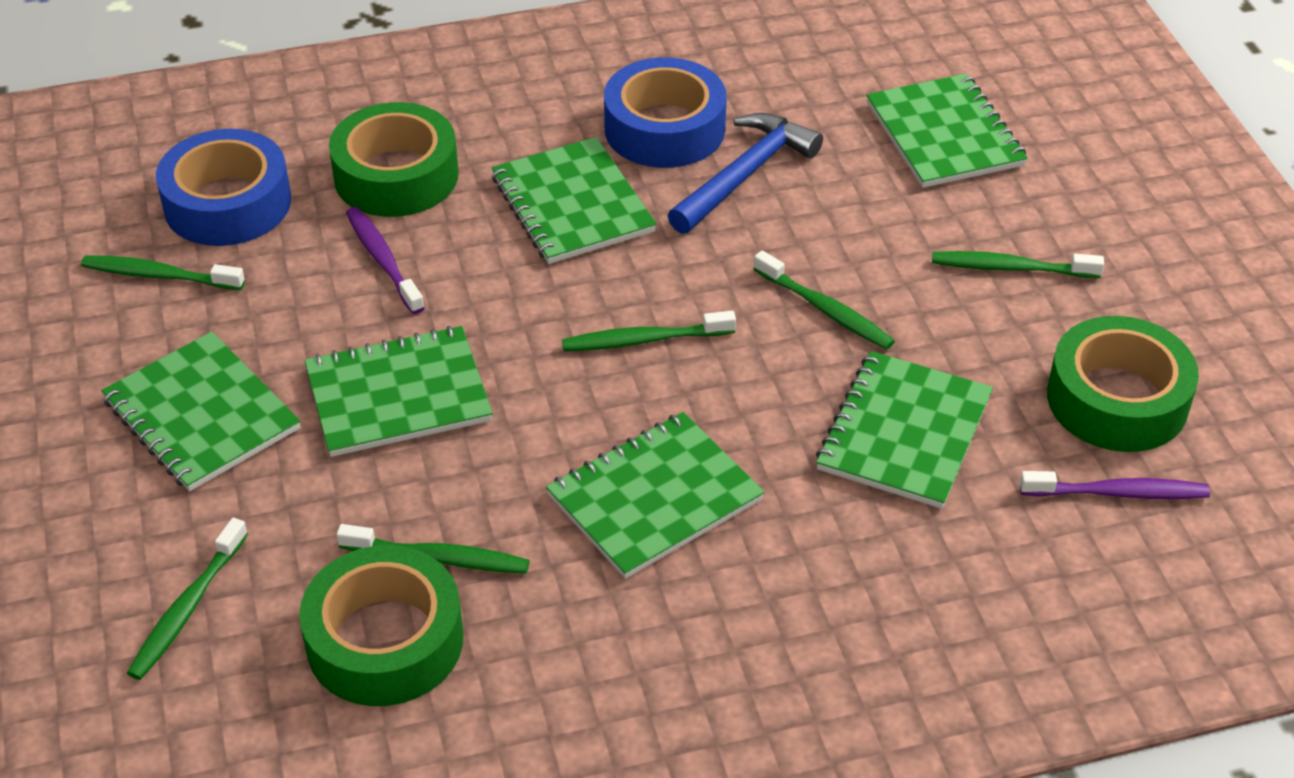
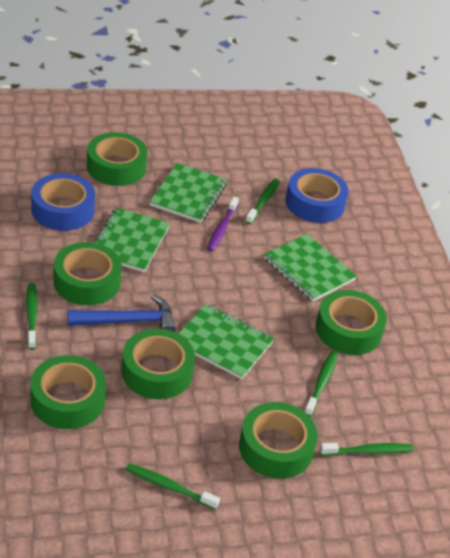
green notebook: [101,332,301,491] [305,326,493,457] [491,137,657,264] [546,412,765,579] [816,351,993,509] [866,73,1028,188] = 6 -> [93,207,170,272] [149,163,227,223] [178,304,274,379] [264,234,357,301] = 4
green tape: [299,545,463,706] [329,102,459,217] [1047,316,1199,452] = 3 -> [30,355,106,429] [53,242,122,305] [87,132,148,186] [121,329,195,399] [239,402,318,479] [316,290,387,355] = 6
green toothbrush: [81,255,245,290] [127,518,248,680] [337,524,530,574] [562,311,736,351] [753,250,895,350] [932,251,1104,278] = 6 -> [26,283,38,350] [125,464,220,510] [245,178,280,224] [304,351,338,417] [320,443,413,456] = 5
purple toothbrush: [346,207,425,314] [1020,471,1210,499] = 2 -> [207,197,239,251] = 1

